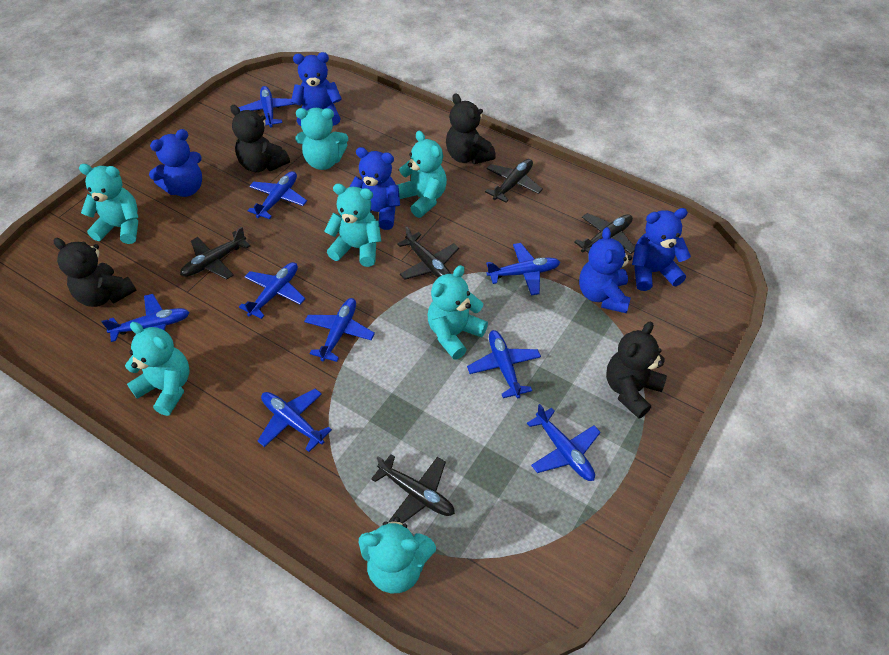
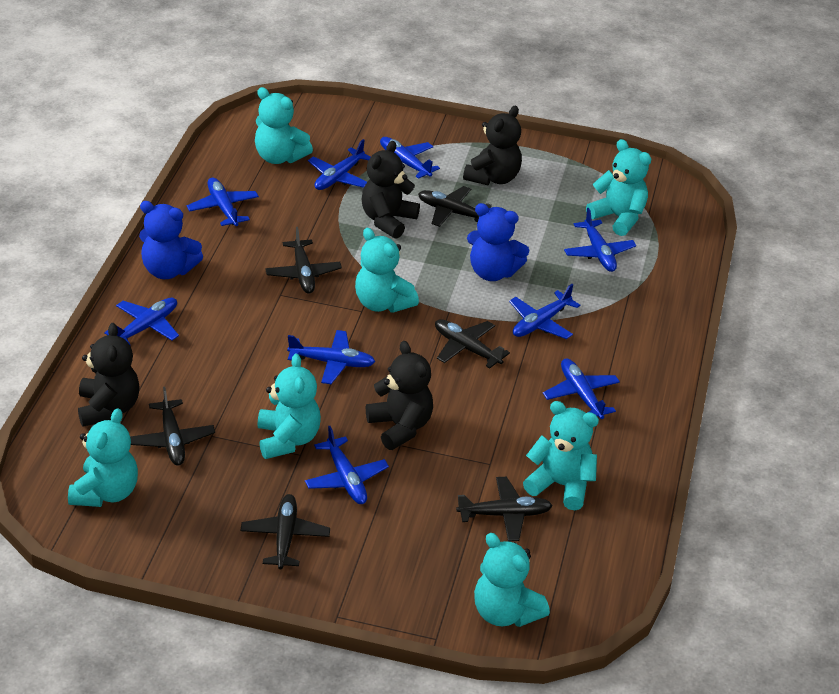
black plane: [180,227,250,280] [371,454,455,524] [397,226,459,279] [485,159,543,202] [574,213,635,254] = 5 -> [130,387,215,465] [240,494,330,569] [265,227,342,294] [418,186,492,227] [435,319,510,369] [456,477,553,541] = 6
blue teddy bear: [149,129,202,197] [291,52,342,126] [350,147,400,230] [579,227,632,313] [632,208,691,291] = 5 -> [139,201,203,279] [467,203,529,281] = 2

